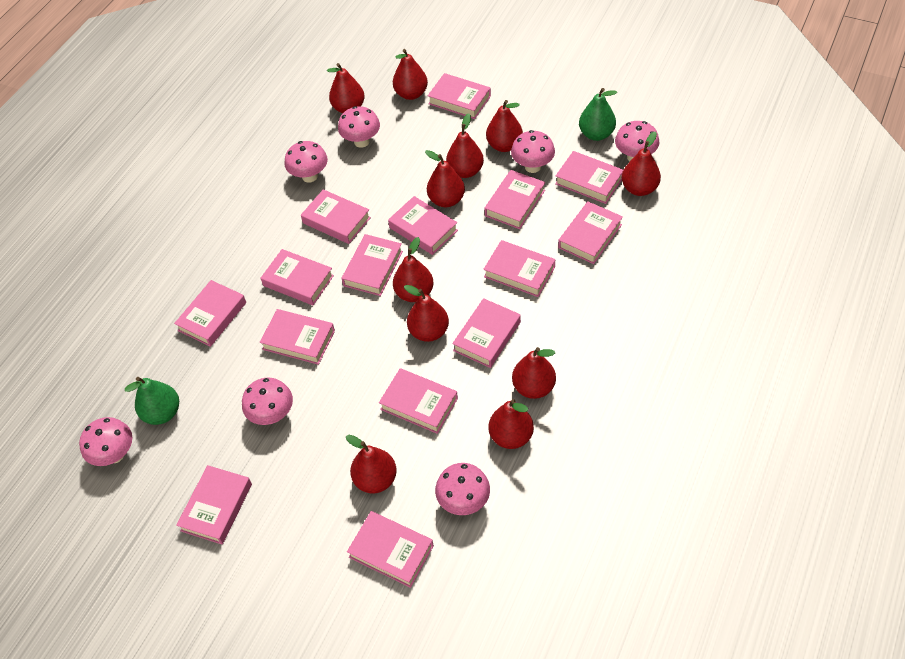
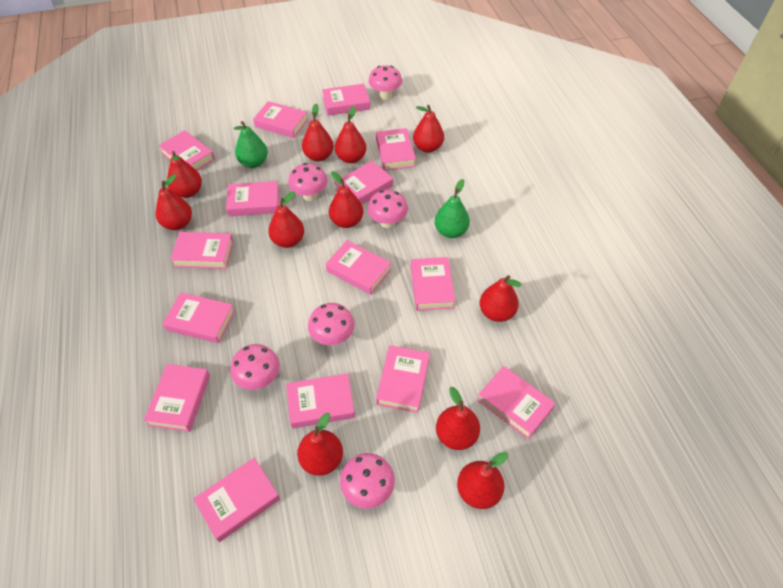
pink mushroom: [79,417,132,466] [242,378,293,425] [285,141,328,182] [338,106,380,148] [435,463,490,515] [511,130,555,173] [615,121,660,161] = 7 -> [231,344,280,390] [288,163,328,201] [308,303,355,345] [340,453,395,509] [368,190,408,228] [369,65,402,100] = 6

